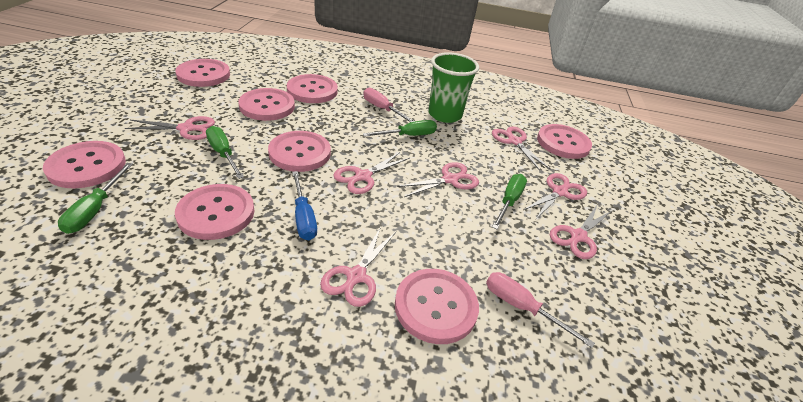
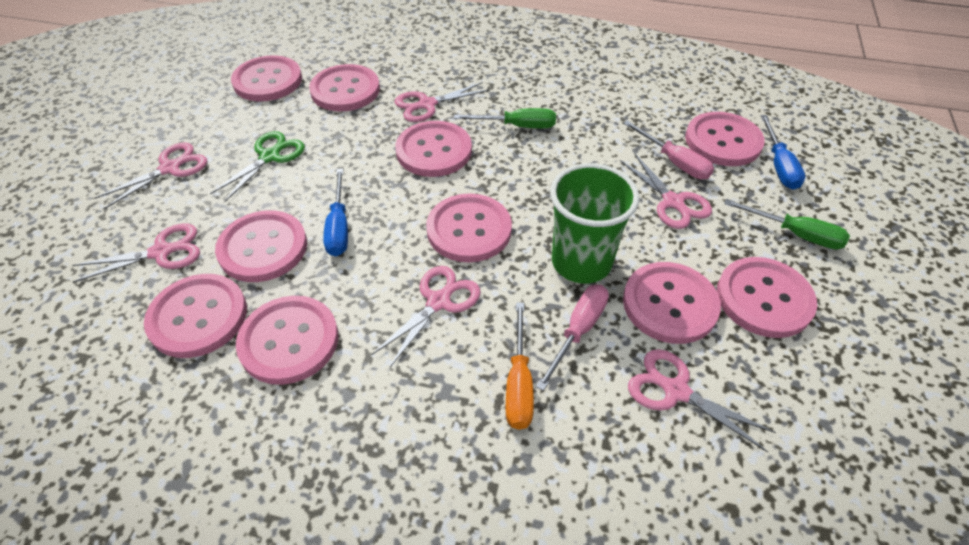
blue screwdriver: [292,171,317,240] = 1 -> [323,169,348,256] [761,115,806,190] = 2
green scissors: none = 0 -> [210,131,305,202] = 1
green screwdriver: [58,163,133,234] [206,126,244,179] [363,120,437,137] [492,174,527,230] = 4 -> [454,108,556,128] [724,199,850,249] = 2
orange screwdriver: none = 0 -> [506,303,534,430] = 1
pink button: [43,141,126,188] [175,59,230,87] [175,184,254,240] [238,88,295,121] [268,131,331,172] [287,74,338,103] [395,269,479,344] [537,124,592,159] = 8 -> [144,274,247,358] [215,210,307,282] [231,55,302,101] [236,296,338,385] [309,64,380,111] [396,121,472,177] [426,194,512,263] [623,262,721,344] [685,112,765,166] [717,257,817,338] = 10
pink scissors: [125,116,215,140] [320,227,396,307] [333,152,410,194] [397,162,479,197] [492,127,550,171] [523,173,587,219] [550,205,612,259] = 7 -> [72,224,200,283] [95,142,207,209] [371,266,481,367] [395,82,489,122] [620,153,712,229] [628,349,776,452] = 6

